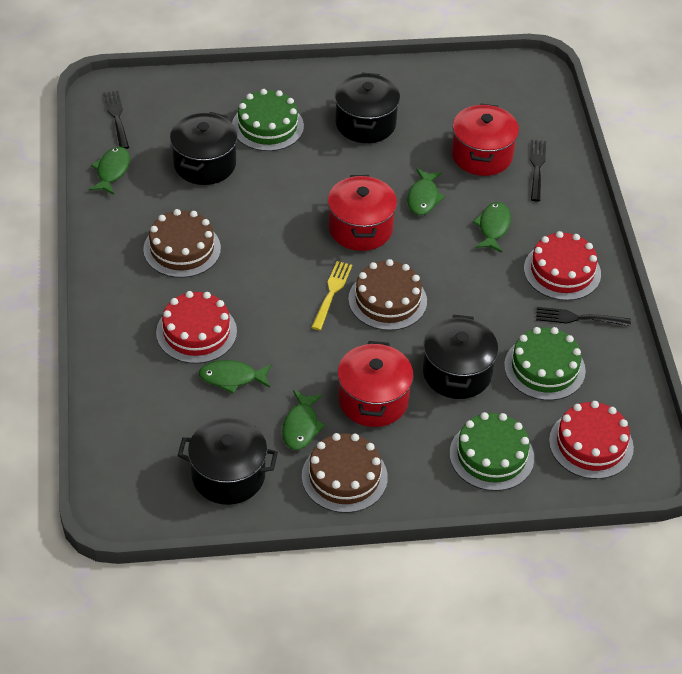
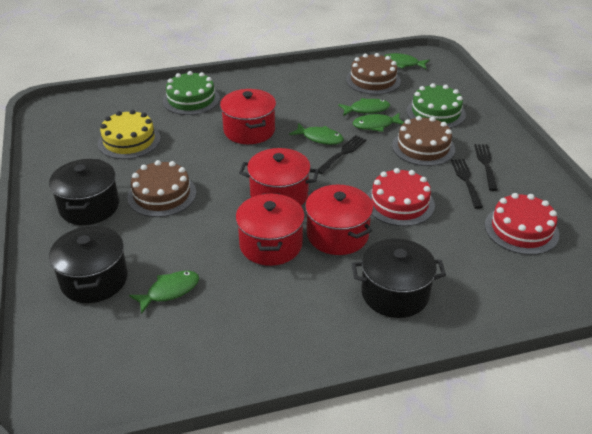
black pot: [170,112,238,185] [178,417,278,505] [335,73,400,143] [423,315,498,399] = 4 -> [49,159,119,225] [49,225,128,303] [352,238,446,318] = 3
green cake: [232,89,304,151] [450,412,534,491] [504,327,586,401] = 3 -> [163,71,220,115] [407,83,466,128] = 2
red cake: [156,291,237,364] [524,231,601,301] [549,401,634,479] = 3 -> [367,168,435,226] [485,193,559,255] = 2
red pot: [328,175,397,251] [338,341,414,427] [452,103,519,176] = 3 -> [220,89,276,144] [236,193,305,266] [239,148,319,206] [305,185,373,255] = 4
yellow cake: none = 0 -> [98,110,161,159] = 1
yellow fork: [311,261,352,330] = 1 -> none = 0

